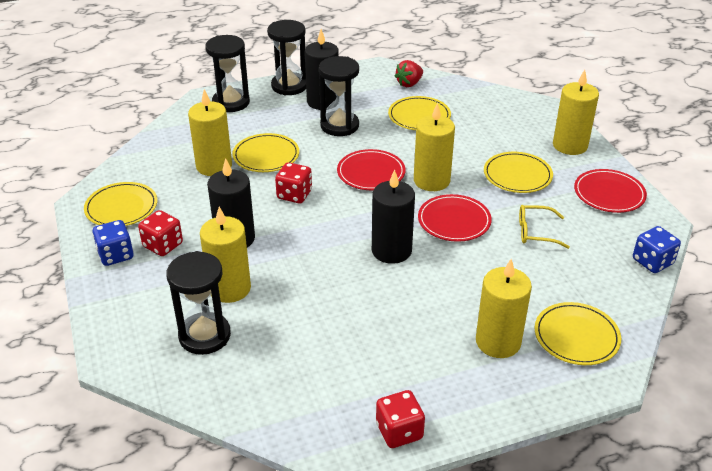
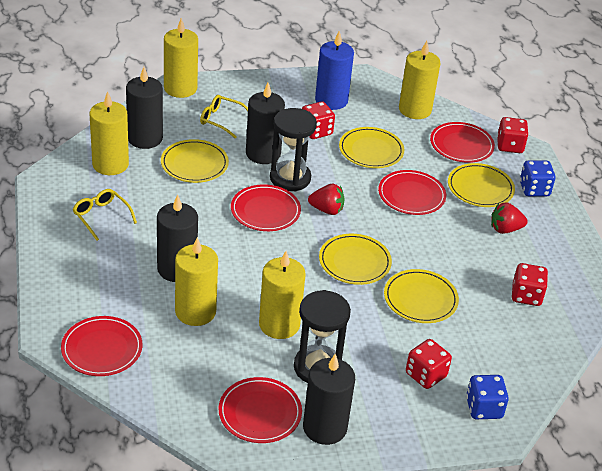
black candle: [207,158,255,247] [305,29,339,110] [372,170,415,264] = 3 -> [126,67,163,149] [157,195,198,282] [246,83,285,164] [303,354,355,445] = 4
black hourglass: [166,251,231,355] [205,35,250,112] [267,20,306,96] [319,56,359,136] = 4 -> [270,108,317,191] [294,290,351,383] = 2
blue candle: none = 0 -> [315,31,354,110] = 1
red dice: [138,210,183,256] [275,162,312,203] [376,390,425,448] = 3 -> [302,102,335,139] [406,339,452,389] [497,117,529,153] [512,263,548,306] = 4
red plate: [337,149,406,190] [418,194,492,242] [574,169,647,213] = 3 -> [61,316,142,376] [219,377,302,443] [231,184,301,231] [378,170,446,215] [430,122,495,163] = 5
red strawberry: [395,60,423,87] = 1 -> [308,184,344,215] [491,202,528,234] = 2
yellow glasses: [519,205,570,249] = 1 -> [72,189,137,241] [200,95,248,138] = 2

